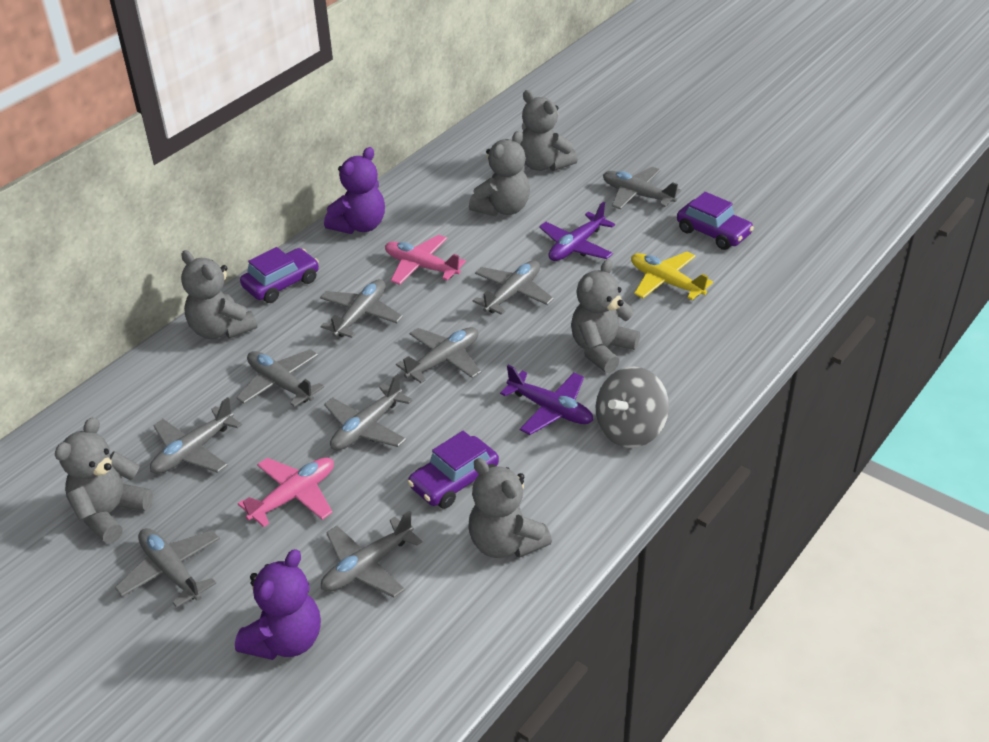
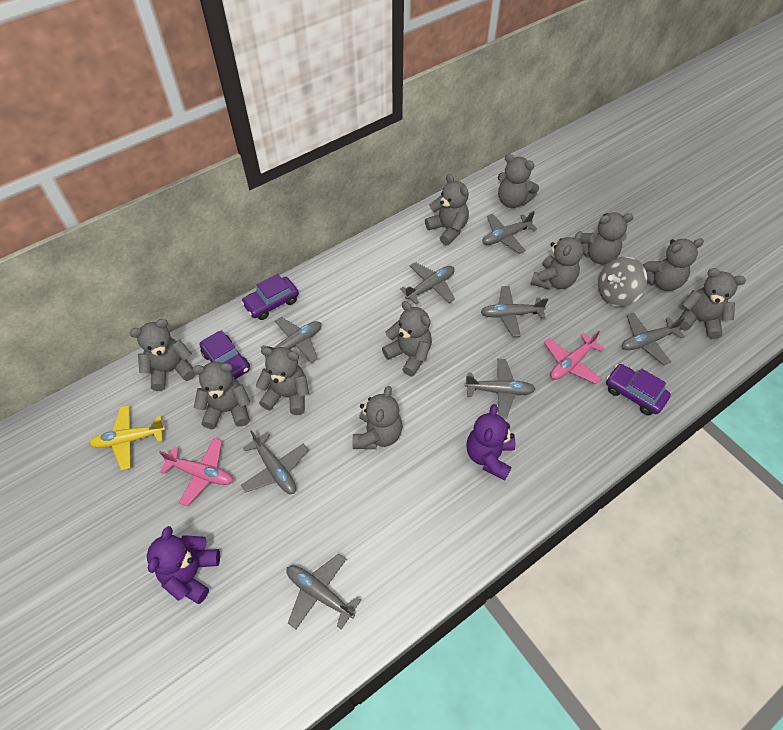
grey plane: [115,528,220,608] [150,397,242,474] [236,349,324,407] [320,279,403,338] [321,511,423,598] [324,374,413,451] [396,327,481,383] [473,260,554,315] [603,167,681,209] = 9 -> [241,430,308,494] [261,317,322,363] [287,553,361,629] [400,262,455,304] [465,359,536,418] [481,286,548,337] [482,211,537,253] [622,313,685,365] = 8
grey teddy bear: [55,417,153,544] [181,250,257,339] [469,131,530,216] [469,458,552,558] [520,90,578,171] [571,259,640,373] = 6 -> [130,319,196,391] [192,362,250,429] [255,347,309,415] [353,386,403,449] [382,301,432,376] [425,174,469,245] [498,154,539,208] [531,231,584,290] [580,212,633,264] [643,238,704,291] [679,268,746,339] = 11
purple plane: [500,365,593,435] [539,202,615,261] = 2 -> none = 0

